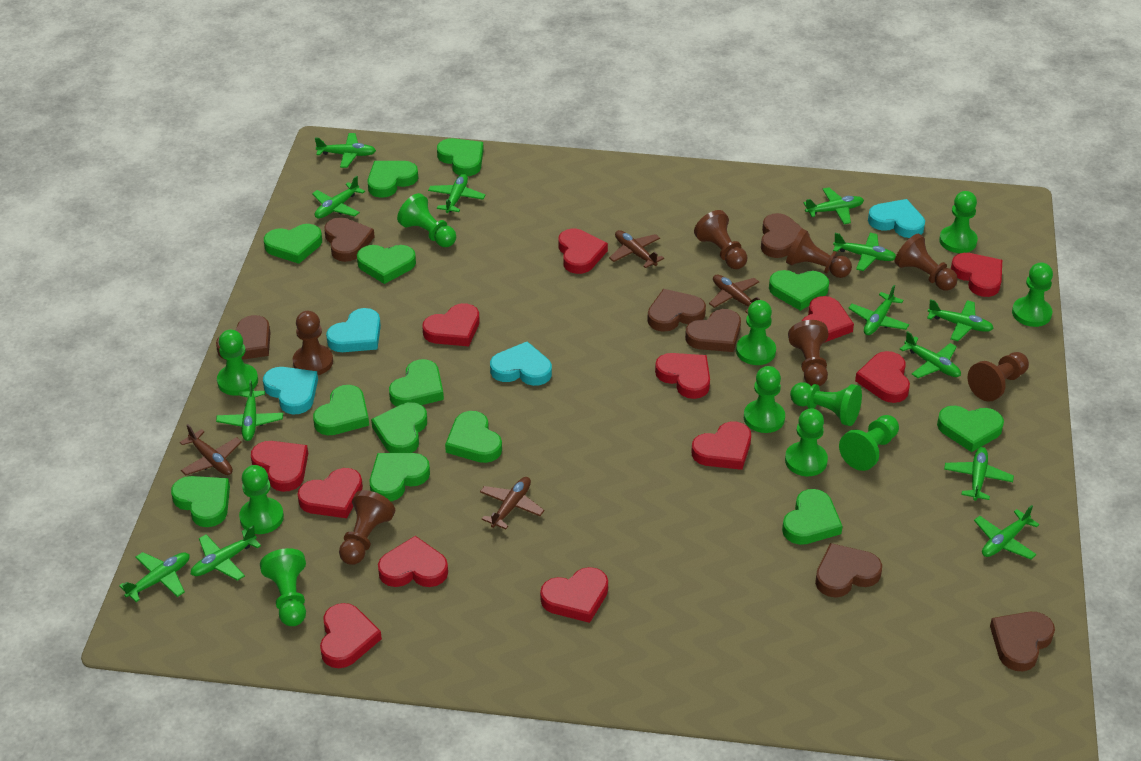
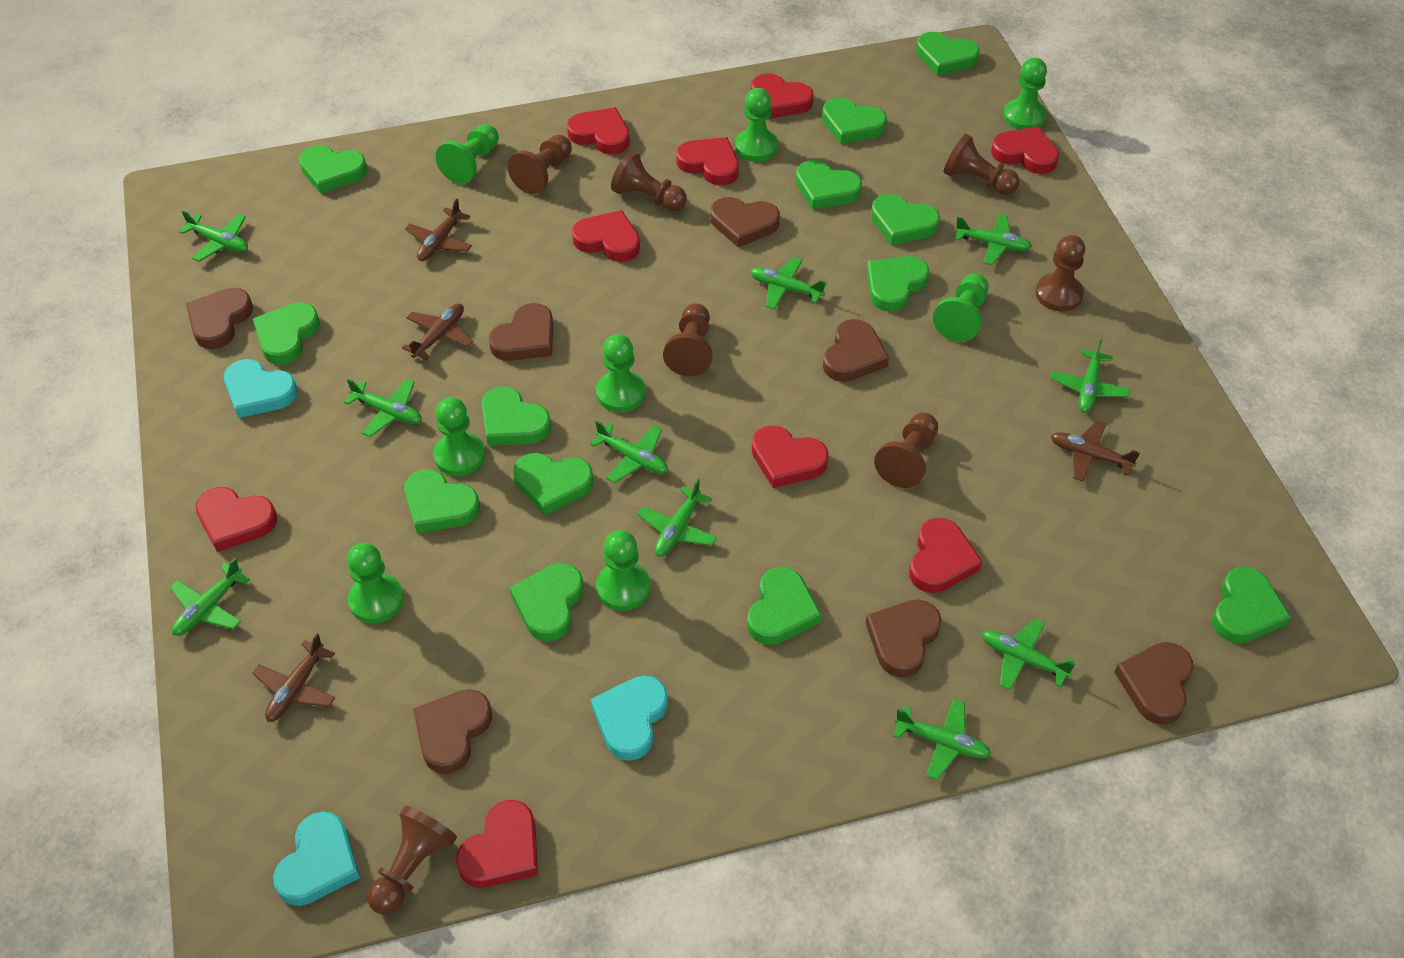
green pawn: [217,330,258,396] [239,465,284,534] [260,548,306,626] [397,193,456,247] [736,300,776,365] [744,366,785,433] [785,408,828,476] [790,382,862,426] [839,415,899,471] [939,191,978,253] [1012,262,1053,327] = 11 -> [347,543,404,623] [433,397,485,476] [436,124,499,184] [596,334,645,412] [596,530,650,611] [735,88,778,162] [933,273,989,342] [1003,58,1047,130] = 8
green plane: [119,552,189,602] [191,526,261,581] [216,380,283,441] [312,176,365,219] [315,133,376,168] [428,173,486,213] [803,187,864,224] [833,233,896,271] [848,285,909,335] [900,331,961,378] [927,299,994,341] [944,447,1014,501] [974,505,1039,559] = 13 -> [170,558,250,636] [179,210,248,262] [344,379,422,437] [590,420,668,483] [637,479,717,557] [750,257,827,309] [893,699,991,780] [955,214,1032,265] [982,618,1075,690] [1050,339,1131,412] = 10
red heart: [251,441,308,492] [297,468,363,518] [320,603,382,668] [378,536,448,587] [422,303,479,346] [540,567,608,623] [558,229,608,274] [655,353,710,399] [691,421,751,470] [802,296,854,343] [855,351,910,403] [951,253,1002,297] = 12 -> [195,487,277,552] [456,800,538,888] [567,107,630,155] [572,210,640,262] [676,137,739,185] [751,73,814,119] [752,425,829,488] [909,518,982,593] [991,126,1059,174] = 9
turquoise heart: [263,367,318,414] [326,308,381,352] [490,342,552,386] [868,199,925,238] = 4 -> [224,359,298,418] [273,811,360,906] [591,676,668,761] = 3

